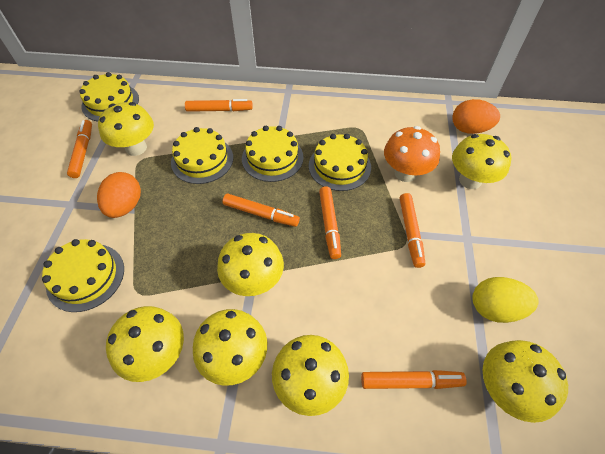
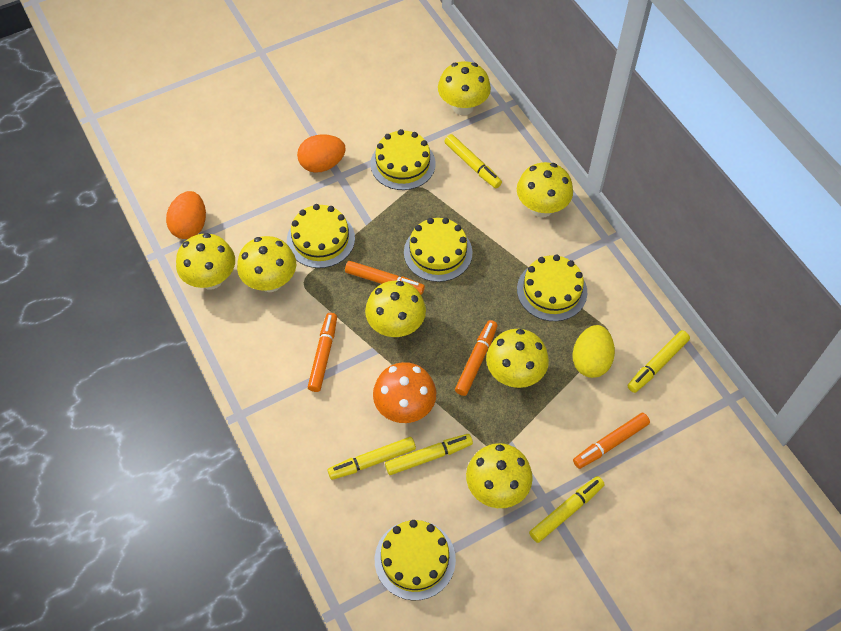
orange marker: [67,120,92,178] [185,99,253,112] [223,193,300,227] [319,186,341,259] [361,370,467,389] [400,193,425,268] = 6 -> [308,313,337,392] [345,261,425,295] [455,320,498,396] [573,413,650,469] = 4
yellow marker: none = 0 -> [327,437,416,480] [385,434,473,475] [444,134,502,188] [529,476,605,543] [628,330,690,393] = 5

